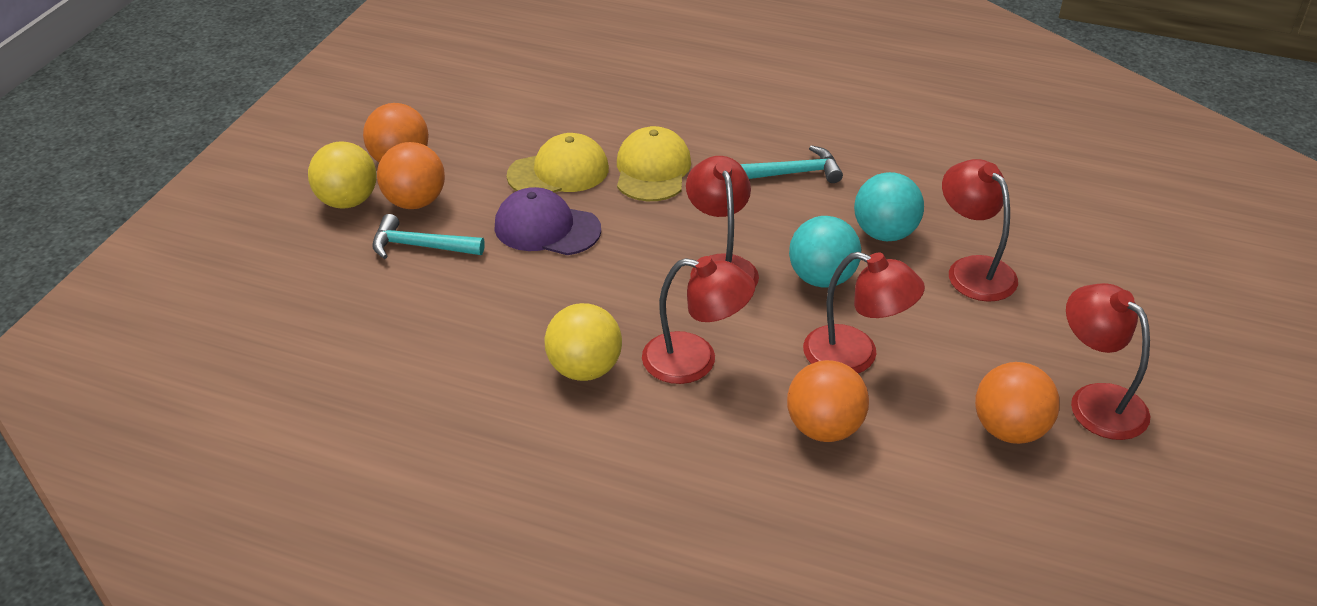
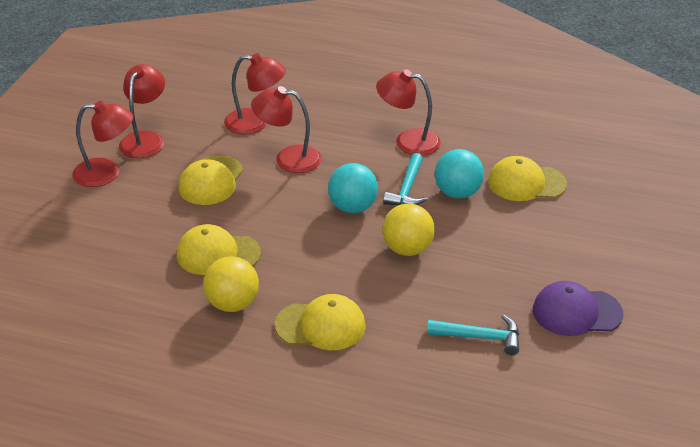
orange ball: [363,103,429,162] [377,142,445,209] [787,360,869,442] [975,362,1060,444] = 4 -> none = 0
yellow cap: [507,133,609,192] [617,126,691,201] = 2 -> [177,224,261,275] [178,155,243,205] [275,294,366,350] [488,156,567,201] = 4

